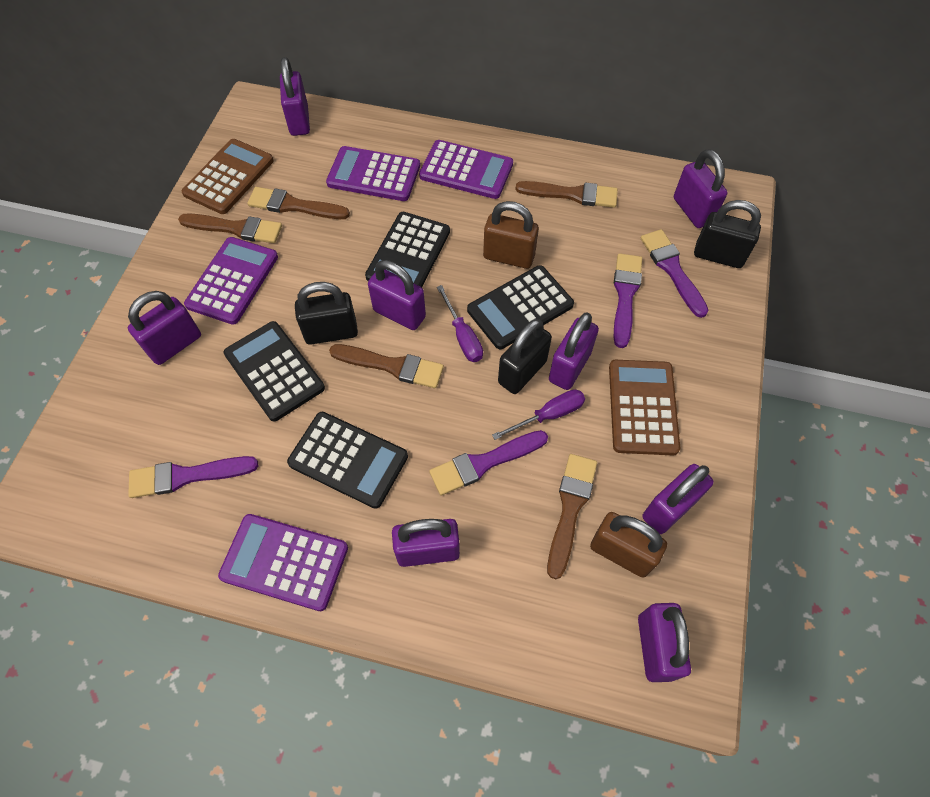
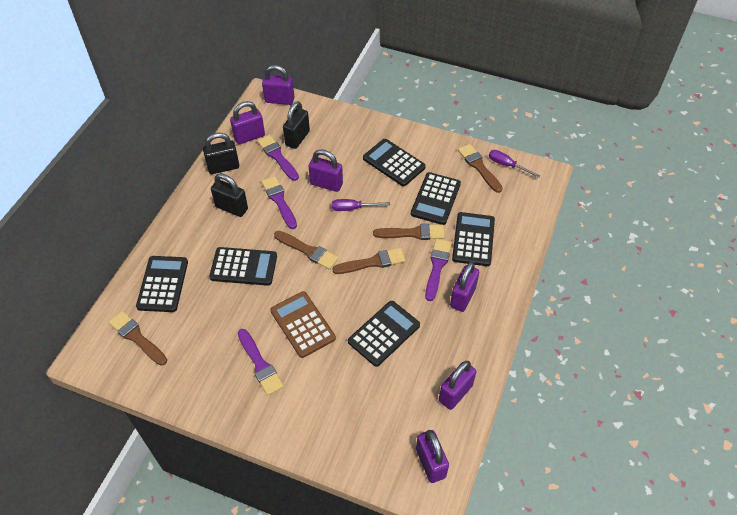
black calculator: [223,321,325,422] [287,412,408,509] [365,212,450,288] [467,265,574,349] = 4 -> [136,256,188,312] [209,247,277,286] [348,301,420,367] [363,139,426,186] [411,172,461,225] [452,212,495,266] = 6
brown calculator: [181,139,274,214] [609,360,680,455] = 2 -> [270,291,336,358] = 1
brown padlock: [483,201,539,269] [590,512,667,578] = 2 -> none = 0
purple calculator: [184,237,278,325] [218,514,348,611] [326,146,420,201] [419,140,513,199] = 4 -> none = 0
purple padlock: [128,291,201,365] [280,57,310,136] [368,260,426,330] [392,519,460,567] [549,312,599,390] [638,603,691,682] [642,464,714,534] [674,149,728,228] = 8 -> [230,101,265,144] [262,65,294,105] [309,149,343,192] [416,430,449,483] [439,361,476,410] [450,262,479,312] = 6

